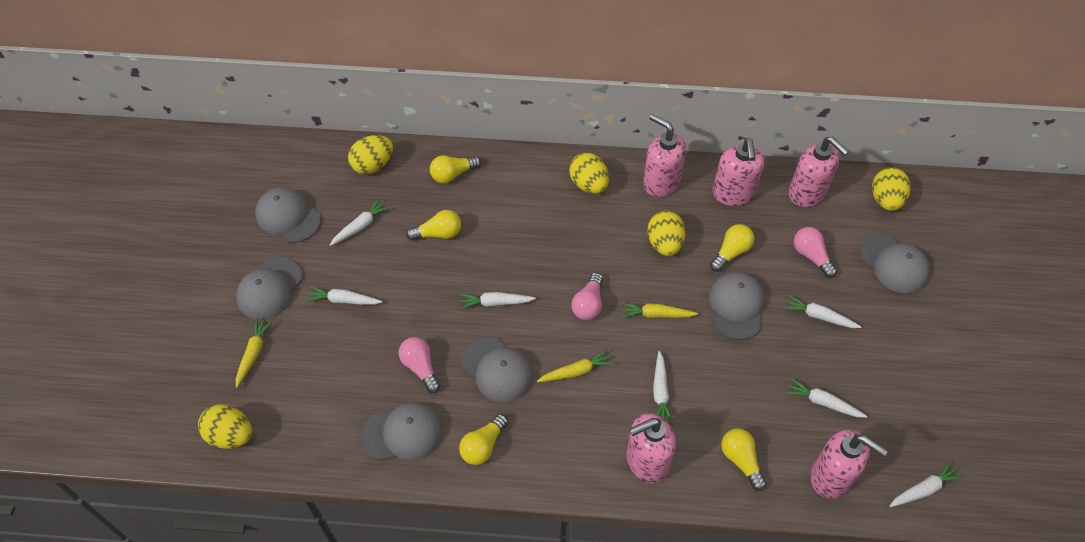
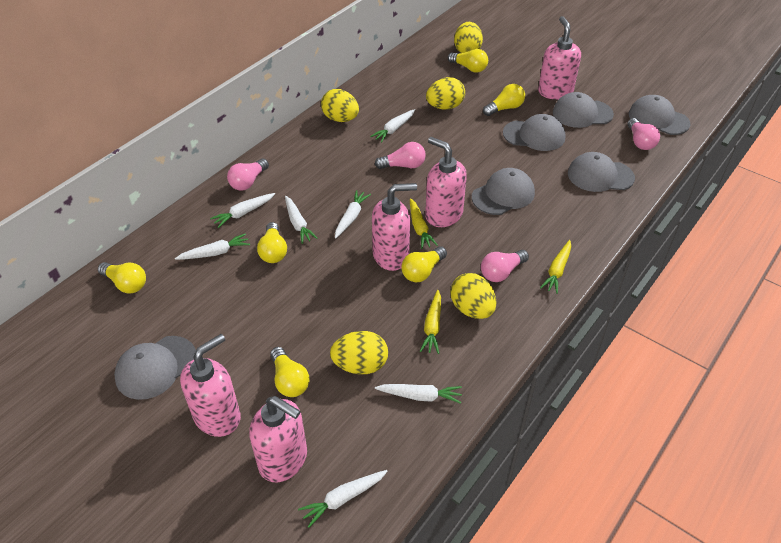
pink light bulb: [398,337,440,393] [571,272,603,320] [794,227,837,278] = 3 -> [227,158,269,191] [375,142,426,169] [481,250,529,282] [628,118,660,150] = 4
yellow light bulb: [406,210,461,241] [430,155,481,183] [459,414,508,465] [710,224,754,272] [721,429,767,491] = 5 -> [98,262,146,293] [257,222,287,263] [270,347,309,397] [401,246,447,282] [448,49,488,73] [483,84,525,116] = 6

